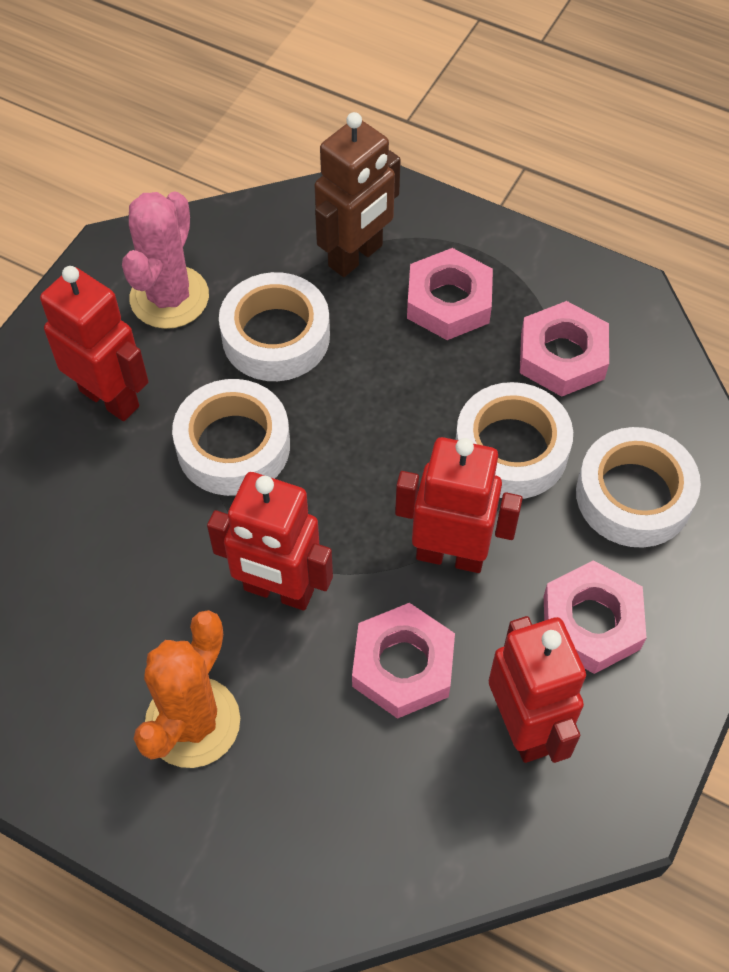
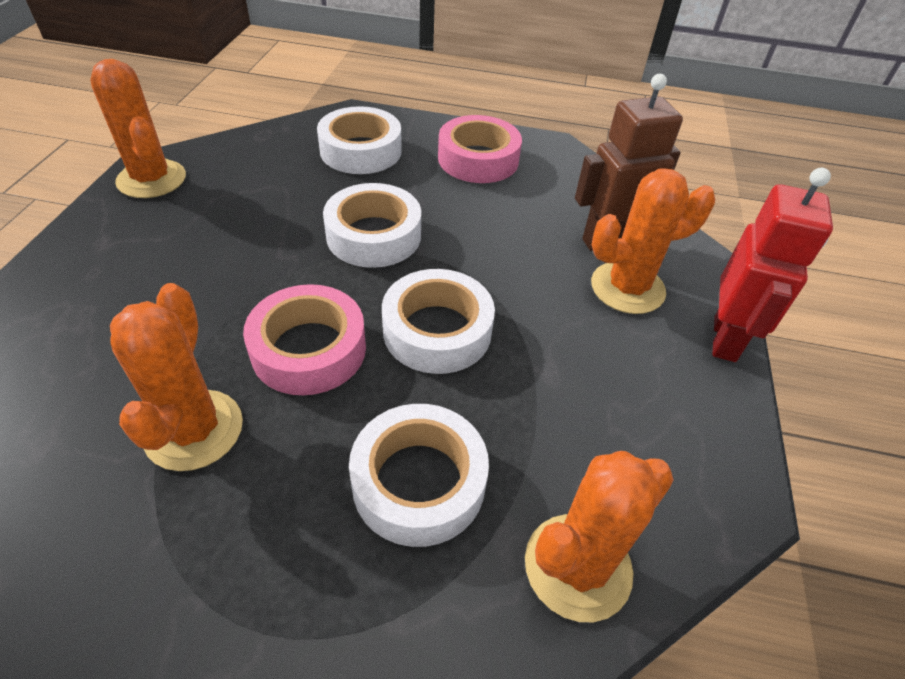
orange cactus: [134,610,240,768] = 1 -> [90,59,186,198] [110,283,243,471] [525,451,674,622] [591,168,715,314] = 4
pink cactus: [122,191,209,329] = 1 -> none = 0
pink nut: [352,603,455,719] [407,248,493,340] [520,301,609,397] [544,560,647,674] = 4 -> none = 0
pink tape: none = 0 -> [243,284,366,395] [438,115,522,183] = 2
red robot: [40,266,149,421] [207,472,333,611] [395,437,523,573] [489,616,586,763] = 4 -> [712,168,833,362] = 1

